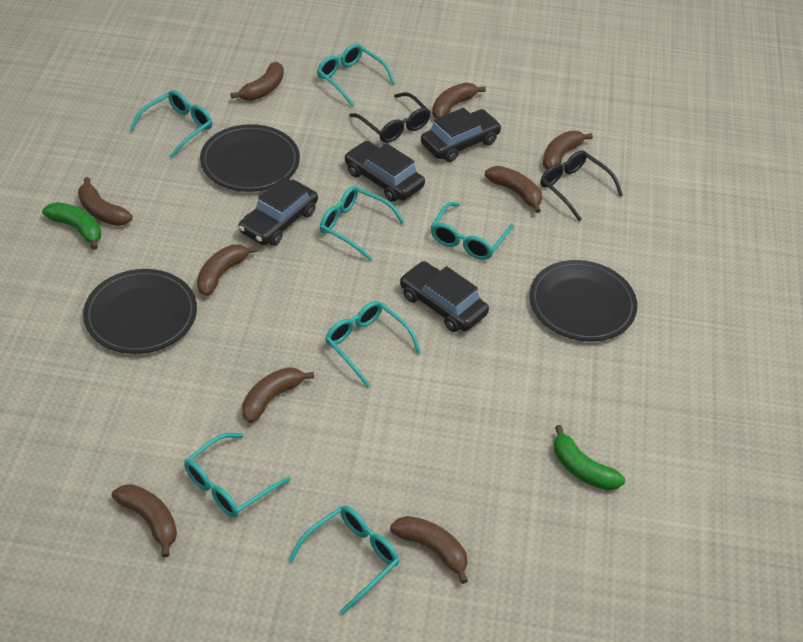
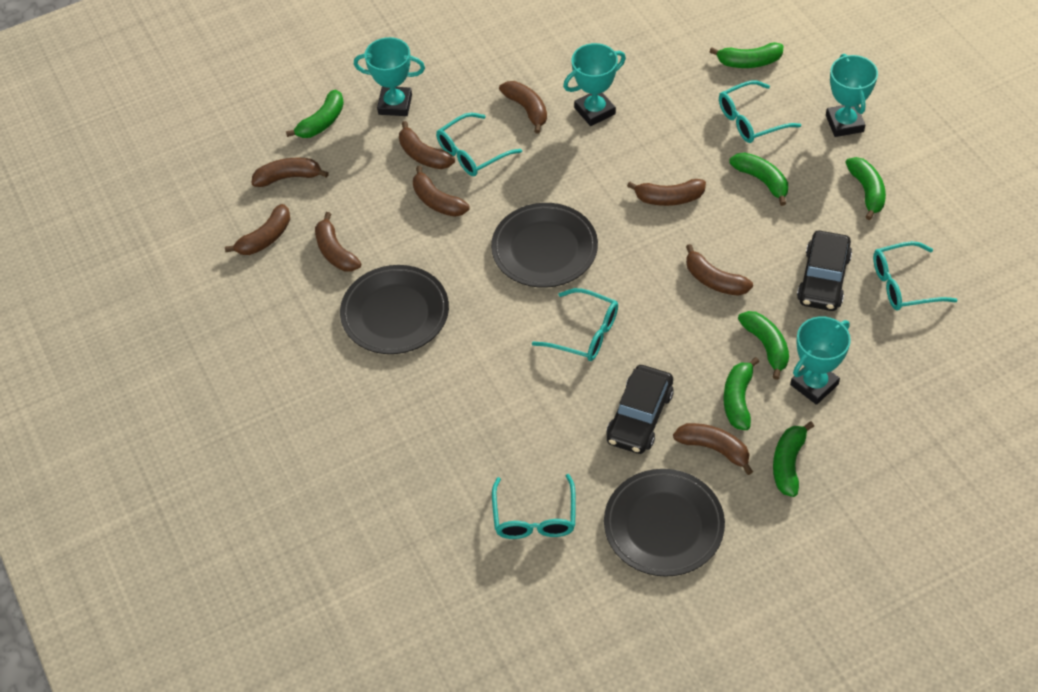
black car: [239,177,318,246] [345,141,425,202] [400,261,489,332] [421,108,502,162] = 4 -> [606,365,674,454] [797,231,852,311] = 2
black glasses: [349,92,430,143] [540,150,623,221] = 2 -> none = 0
green banana: [42,202,101,250] [554,425,625,491] = 2 -> [286,90,344,138] [710,42,783,68] [724,357,760,430] [730,152,788,206] [738,311,789,380] [773,421,814,497] [845,157,886,220] = 7
turquoise glasses: [130,90,212,159] [184,433,291,518] [288,506,399,614] [317,44,395,107] [320,186,405,261] [325,301,421,387] [431,202,514,260] = 7 -> [436,113,522,176] [492,474,576,539] [532,288,618,361] [719,80,801,143] [873,241,957,311] = 5
turquoise trophy: none = 0 -> [354,37,425,116] [563,43,626,126] [790,316,851,405] [826,54,878,137] = 4

